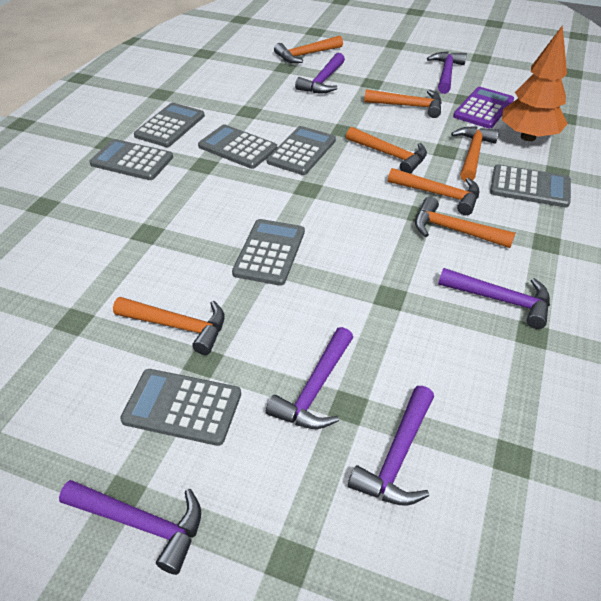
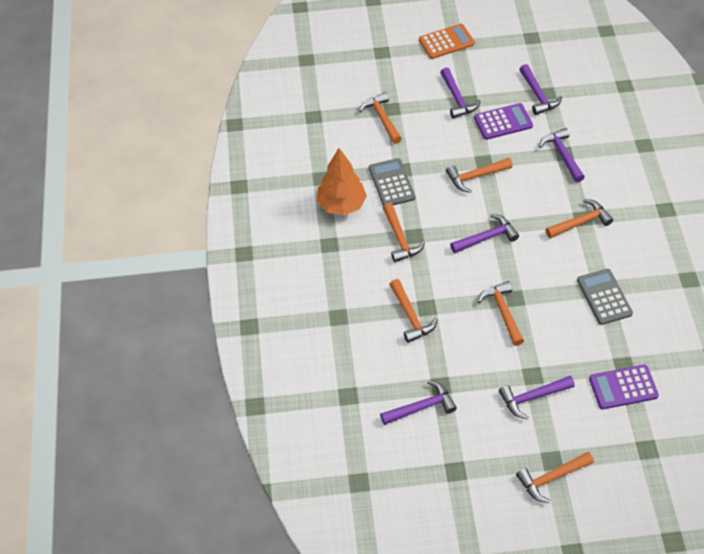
grey calculator: [89,139,173,180] [120,369,241,446] [134,103,205,147] [198,124,277,169] [232,219,305,286] [267,126,336,175] [490,164,571,208] = 7 -> [369,158,415,206] [577,269,633,325] = 2
orange calculator: none = 0 -> [419,24,475,59] = 1
purple calculator: [453,87,514,129] = 1 -> [474,103,533,140] [589,365,659,409] = 2

